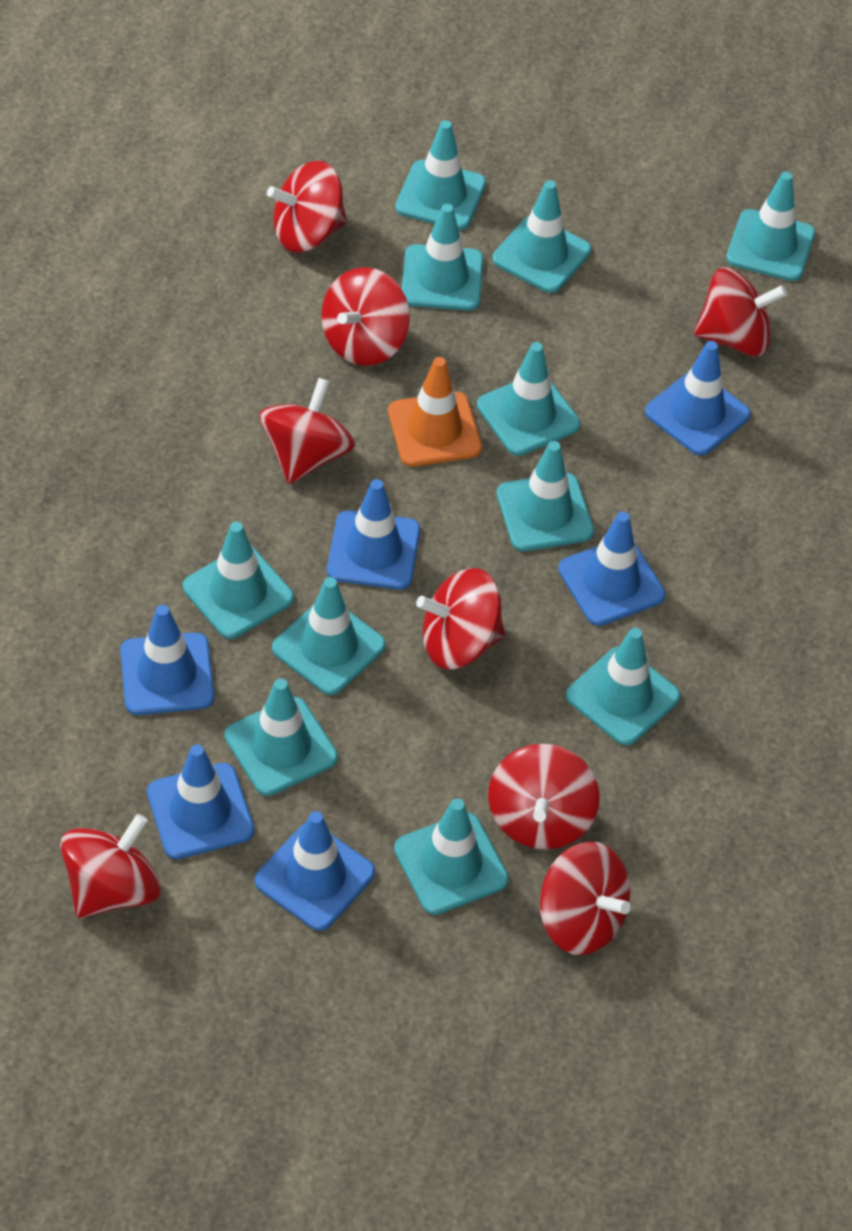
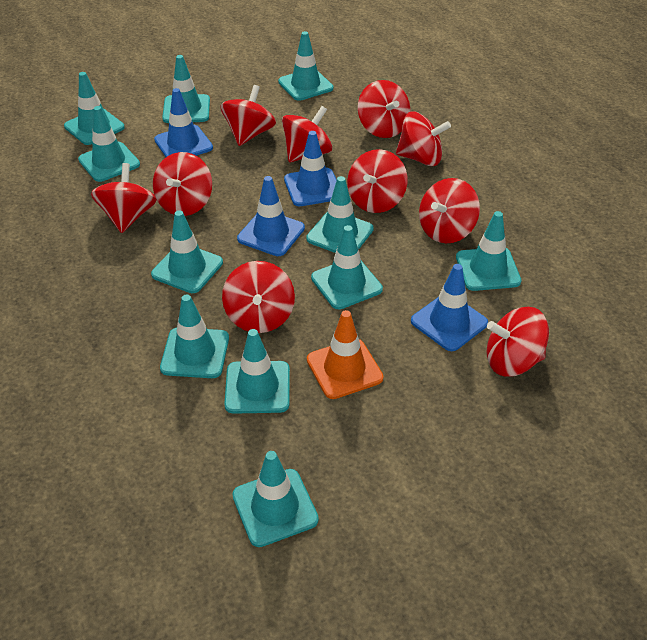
blue traffic cone: [120,605,215,715] [147,744,254,859] [255,811,375,931] [327,479,420,590] [558,512,666,626] [645,341,751,456] = 6 -> [154,88,213,157] [237,176,305,256] [284,131,337,206] [411,264,488,351] = 4
red spinning top: [60,814,161,918] [259,378,355,484] [267,161,347,252] [321,267,410,366] [416,568,505,669] [488,744,600,849] [540,841,631,955] [694,267,787,356] = 8 -> [91,163,157,233] [153,152,212,216] [220,85,276,146] [222,261,295,333] [282,106,332,162] [347,149,407,213] [358,80,410,138] [396,112,451,166] [419,178,480,243] [487,307,549,377] = 10

